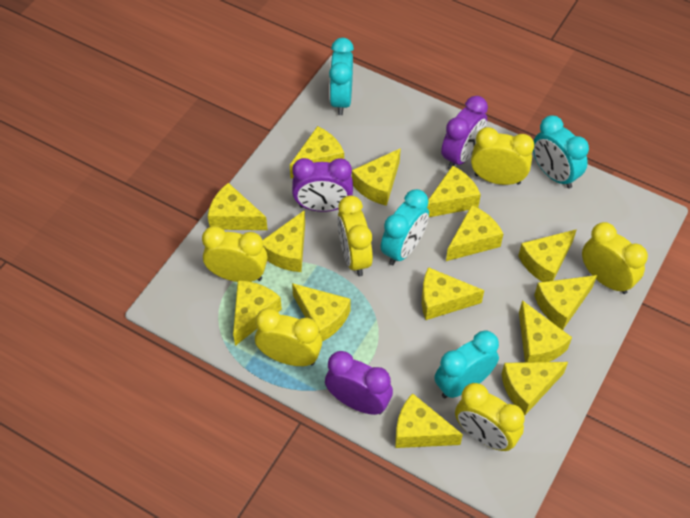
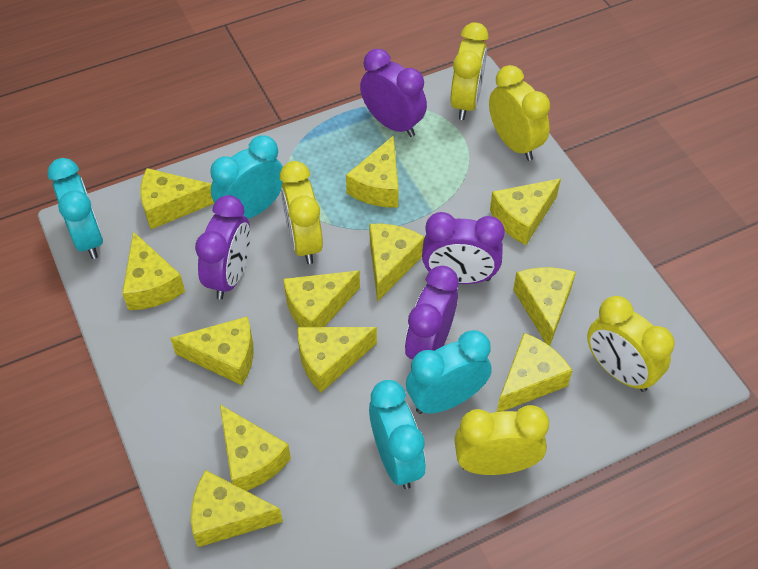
purple clock: [292,158,353,212] [325,351,393,415] [441,96,488,169] = 3 -> [195,195,251,300] [360,49,427,137] [405,266,458,360] [422,212,505,284] = 4
yellow cheese: [208,183,268,230] [233,280,282,346] [262,210,305,272] [290,126,344,179] [292,283,350,342] [352,148,401,206] [395,393,463,448] [422,267,484,320] [427,166,481,217] [446,205,503,261] [501,362,568,415] [518,229,577,282] [519,300,572,362] [534,275,597,330] = 14 -> [122,231,185,310] [140,168,214,229] [170,316,253,385] [191,470,283,547] [220,405,291,491] [283,270,360,327] [297,327,377,393] [346,135,399,208] [369,224,424,302] [490,178,561,245] [497,333,573,412] [513,267,576,346] = 12
yellow clock: [202,226,267,282] [255,308,322,366] [337,195,373,276] [455,383,525,451] [471,127,534,185] [582,222,648,294] = 6 -> [280,161,323,264] [451,22,488,120] [454,405,549,475] [489,65,550,161] [587,296,675,392] = 5

